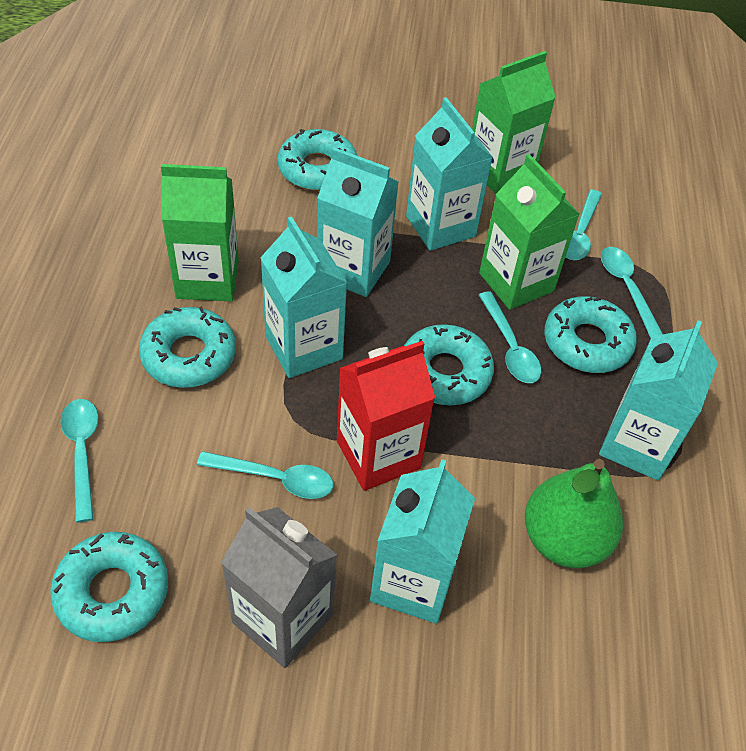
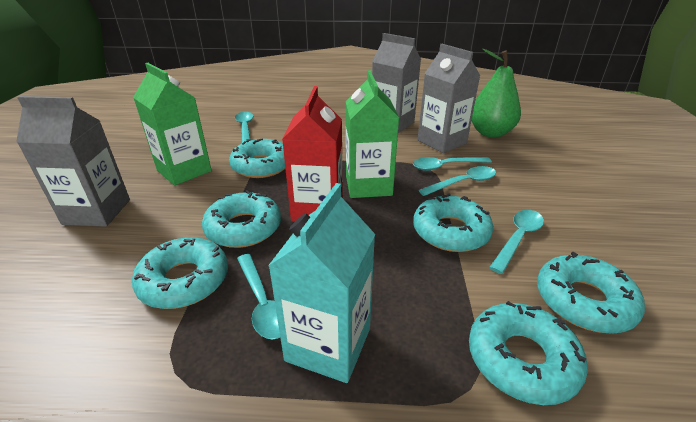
green carton: [161,164,239,301] [472,51,556,193] [479,154,579,310] = 3 -> [133,63,212,186] [346,70,399,198] = 2
grey carton: [221,507,337,668] = 1 -> [16,96,130,227] [372,33,421,133] [418,44,480,153] = 3
turquoise carton: [260,216,347,378] [317,147,399,297] [370,459,475,624] [406,97,493,251] [599,320,718,480] = 5 -> [268,183,375,383] = 1
turquoise donut: [50,532,168,642] [139,306,236,388] [278,129,357,191] [404,324,494,405] [544,295,637,373] = 5 -> [132,237,228,309] [202,190,281,248] [229,139,285,178] [413,194,493,252] [469,301,588,405] [537,252,645,333] = 6

